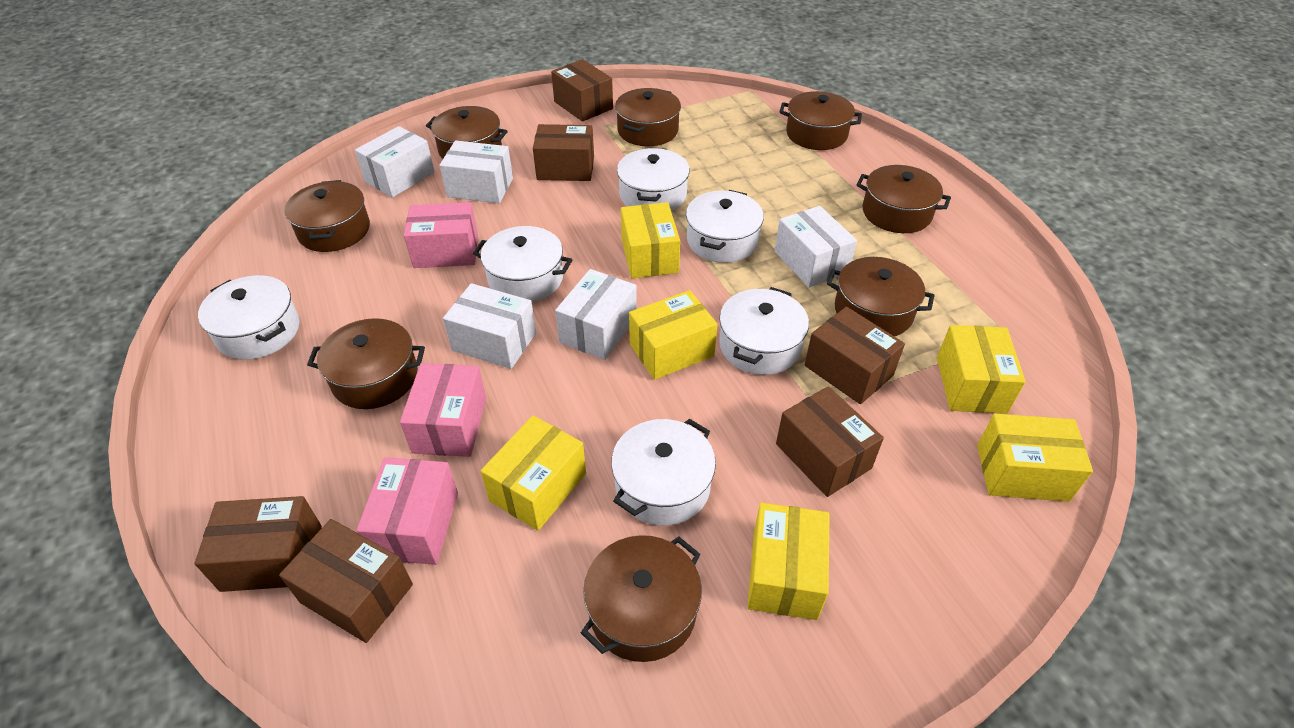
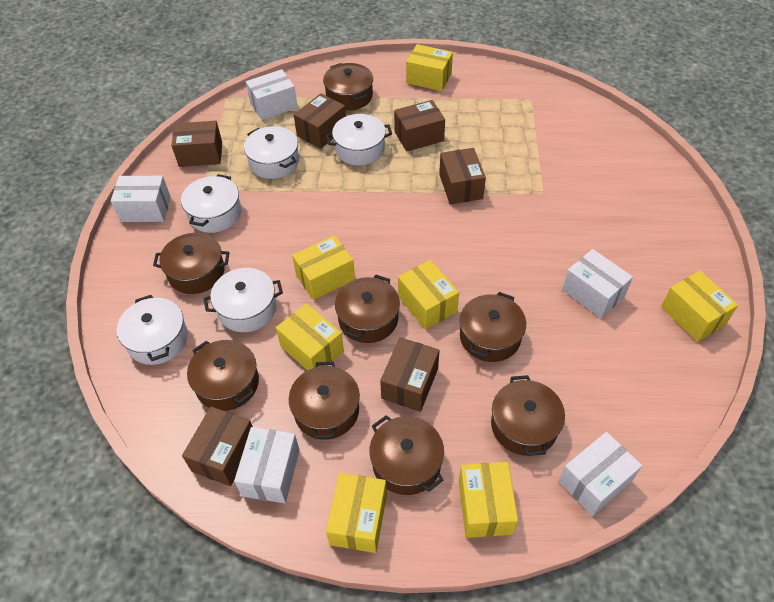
pink box: [357,458,458,565] [400,363,486,457] [404,202,478,268] = 3 -> none = 0
white pot: [198,275,299,360] [473,226,572,302] [611,419,716,526] [617,148,690,211] [686,190,764,263] [719,287,809,375] = 6 -> [117,295,188,365] [181,174,241,233] [204,268,283,332] [244,126,299,179] [326,114,392,166] = 5
yellow box: [481,415,586,531] [621,202,680,278] [629,290,718,380] [748,502,830,620] [937,325,1026,414] [977,414,1093,502] = 6 -> [276,303,344,371] [292,235,355,300] [326,473,387,553] [398,260,459,330] [406,44,453,91] [459,462,518,538] [661,271,738,342] = 7

